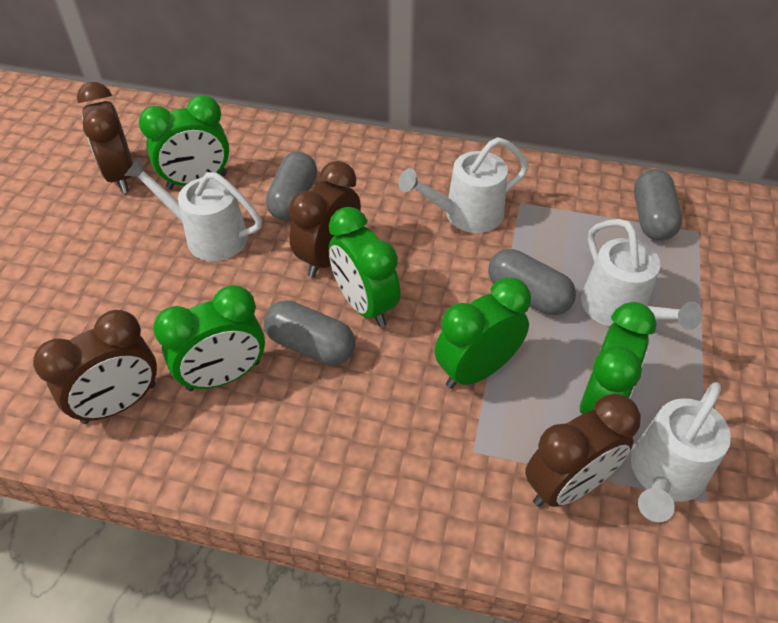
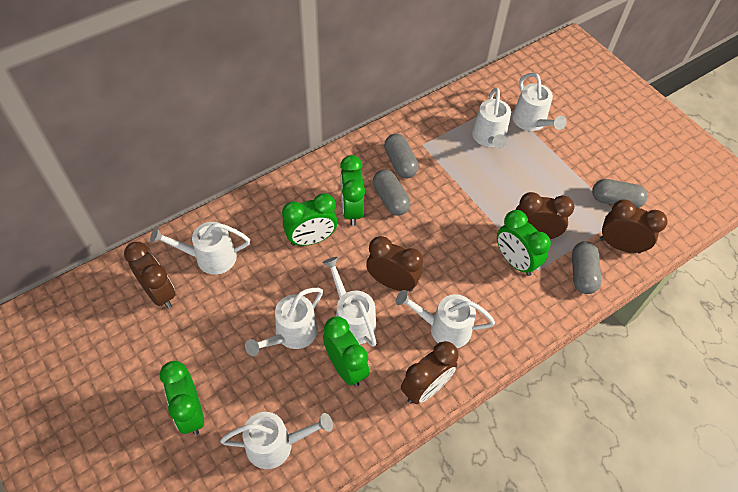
brown clock: [33,310,157,424] [77,82,133,193] [289,161,361,278] [525,394,641,507] = 4 -> [124,242,176,309] [366,236,423,292] [401,341,458,404] [516,192,575,239] [600,199,668,253] = 5
white watering can: [124,157,262,261] [399,137,529,233] [581,219,703,330] [631,382,731,522] = 4 -> [150,222,250,275] [220,412,333,469] [245,288,323,356] [323,257,376,347] [396,290,495,348] [472,88,511,149] [512,73,567,131] = 7

